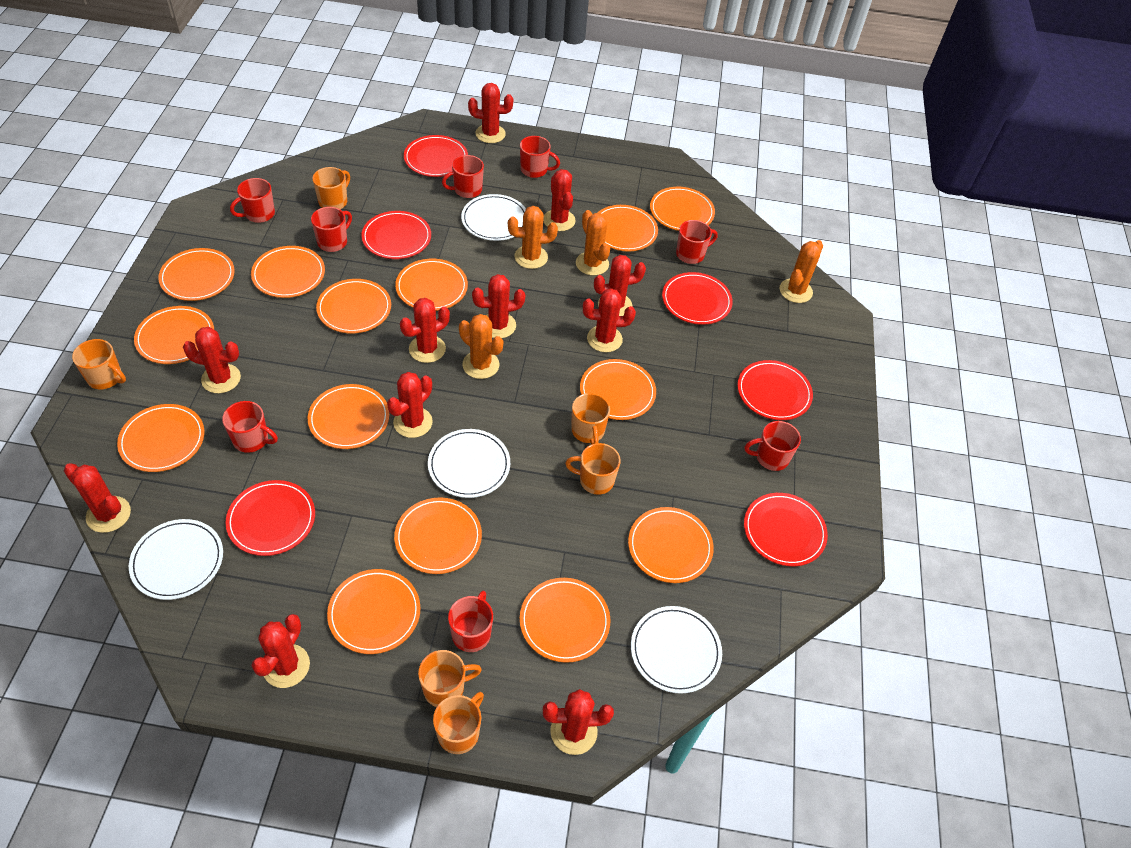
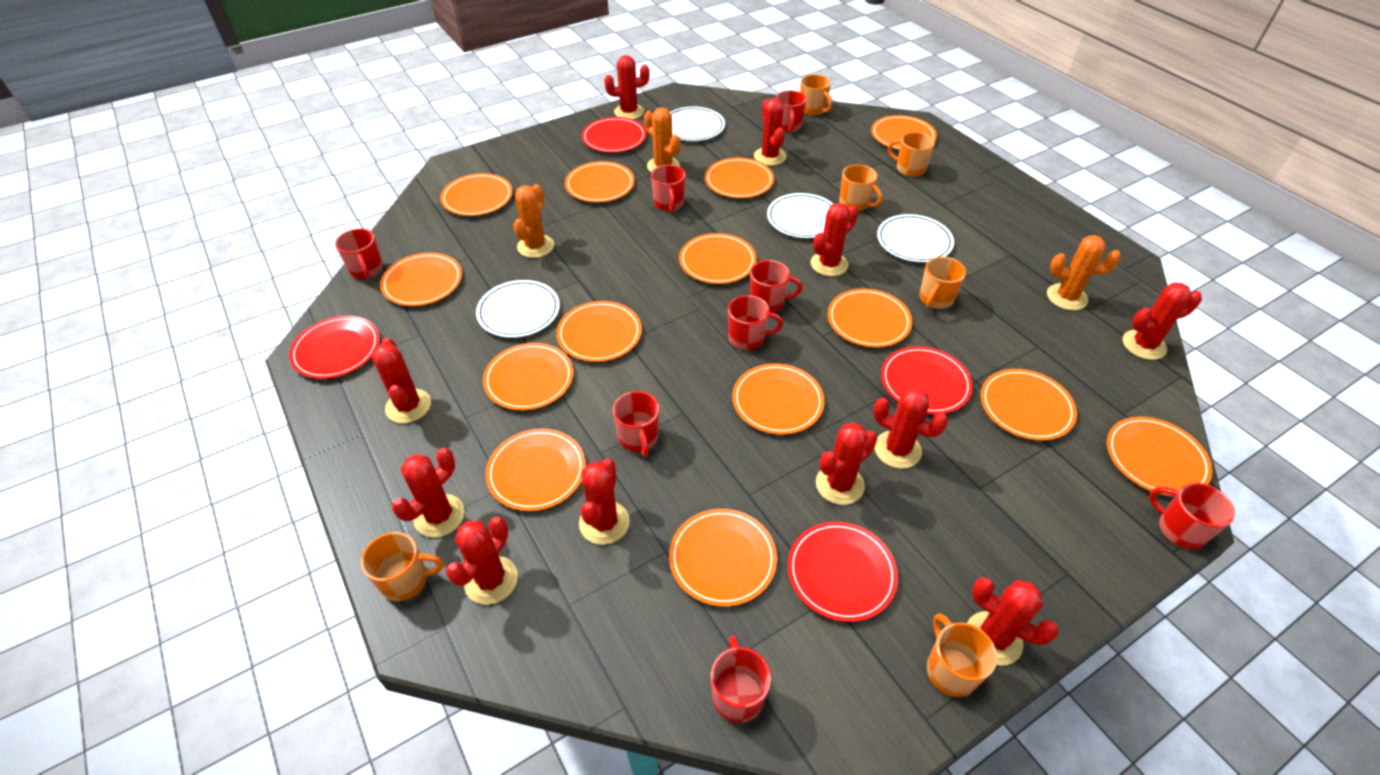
orange cactus: [459,314,503,379] [508,206,558,269] [576,210,610,276] [779,240,823,303] = 4 -> [513,184,554,258] [644,107,681,172] [1047,235,1121,310] = 3
red plate: [225,480,315,556] [361,211,431,259] [404,135,468,177] [662,272,733,325] [737,360,813,420] [744,493,828,566] = 6 -> [289,316,380,379] [582,117,647,153] [788,522,898,622] [881,346,973,415] = 4

